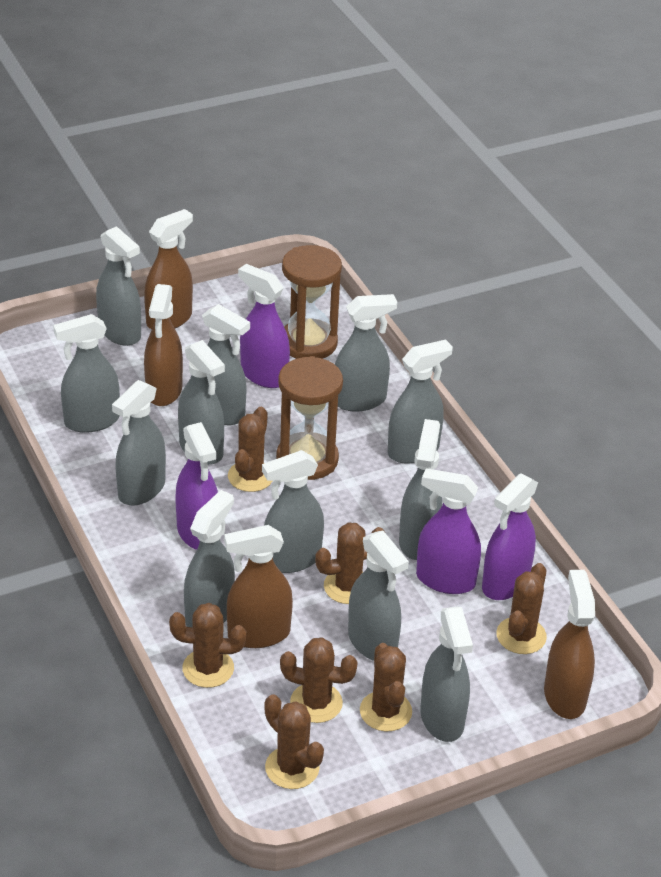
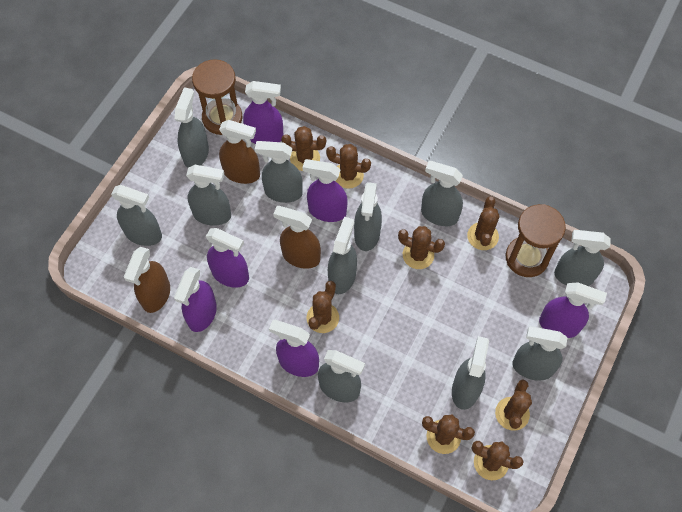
brown cactus: [169,603,246,688] [228,407,272,492] [264,694,324,789] [280,637,358,723] [315,522,385,604] [360,643,412,731] [496,563,547,654] = 7 -> [281,126,326,171] [306,281,339,333] [326,144,371,189] [398,226,445,269] [422,415,475,454] [467,196,500,250] [472,441,524,480] [495,379,532,431] = 8
brown spray bottle: [144,209,193,329] [144,284,183,406] [224,525,293,648] [544,570,595,719] = 4 -> [124,247,170,313] [219,120,260,184] [273,206,321,269] = 3
grey spray bottle: [53,314,120,433] [96,226,141,346] [112,380,166,506] [178,340,225,465] [184,490,235,627] [202,304,250,425] [262,450,324,573] [335,294,397,411] [348,531,409,661] [388,340,453,464] [399,419,442,560] [420,607,473,742] = 12 -> [111,185,162,246] [174,87,209,168] [186,165,231,226] [255,141,303,203] [318,350,365,402] [328,217,357,294] [354,182,382,251] [421,161,463,226] [452,336,489,410] [512,326,567,381] [554,230,611,286] = 11
purple spray bottle: [175,422,218,550] [238,264,290,388] [416,468,481,594] [482,473,538,600] = 4 -> [174,267,217,332] [206,228,249,288] [243,81,283,144] [269,320,319,377] [303,159,348,222] [539,283,607,338] = 6

